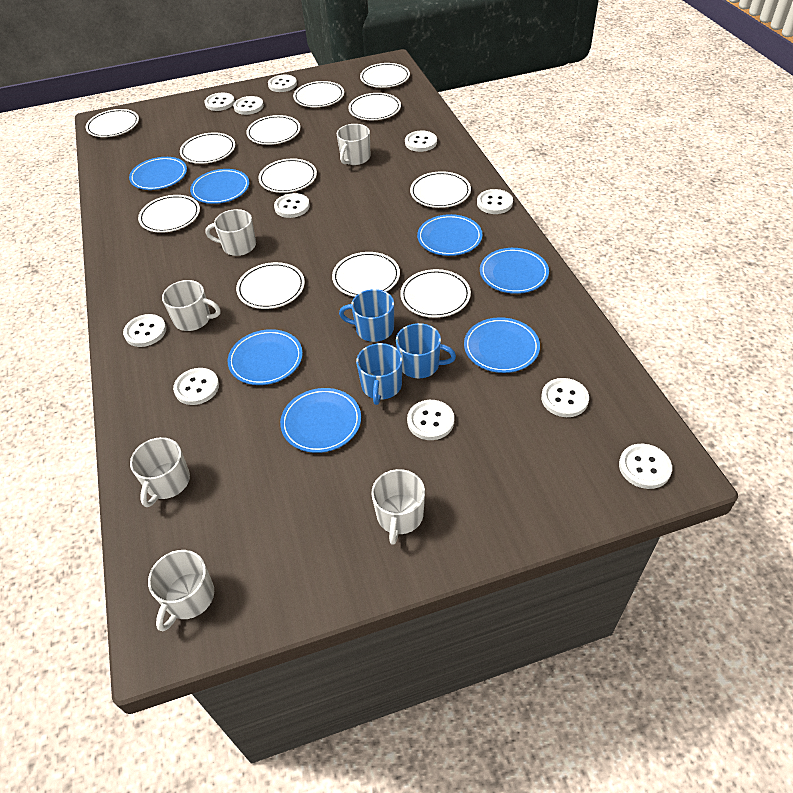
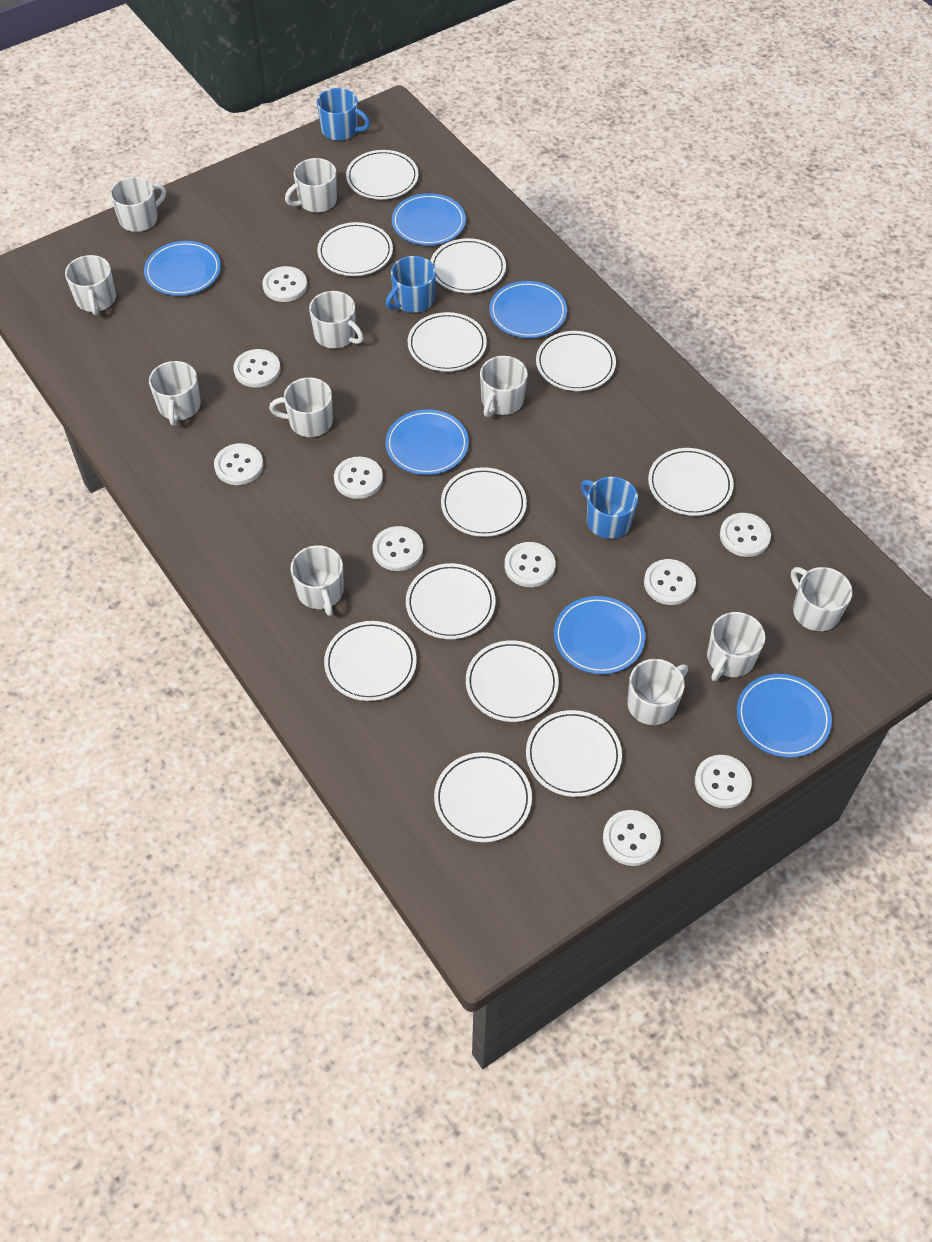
blue plate: [129,157,187,190] [190,169,249,204] [228,329,303,385] [280,388,361,453] [417,214,482,256] [464,317,540,373] [480,248,549,294] = 7 -> [144,241,221,296] [385,410,469,475] [392,193,466,245] [489,281,567,338] [554,596,645,674] [737,674,832,758] = 6
white button: [123,314,166,347] [173,368,219,405] [205,93,235,111] [233,96,264,115] [268,75,297,92] [274,193,310,218] [405,131,437,152] [407,400,454,440] [477,189,513,214] [541,378,589,417] [619,444,672,489] = 11 -> [214,443,263,485] [234,349,280,388] [262,266,307,302] [334,456,383,499] [372,526,423,571] [505,542,556,587] [603,810,661,866] [644,559,696,605] [695,755,752,809] [720,513,771,557] = 10
white mug: [130,437,190,507] [148,550,214,631] [162,280,220,331] [205,209,256,256] [337,124,370,165] [371,469,425,545] = 6 -> [65,255,116,315] [110,177,166,232] [149,361,201,425] [269,377,333,437] [285,158,337,212] [290,545,344,616] [309,291,363,348] [480,356,528,417] [627,659,688,725] [707,612,765,681] [791,567,852,631] = 11

